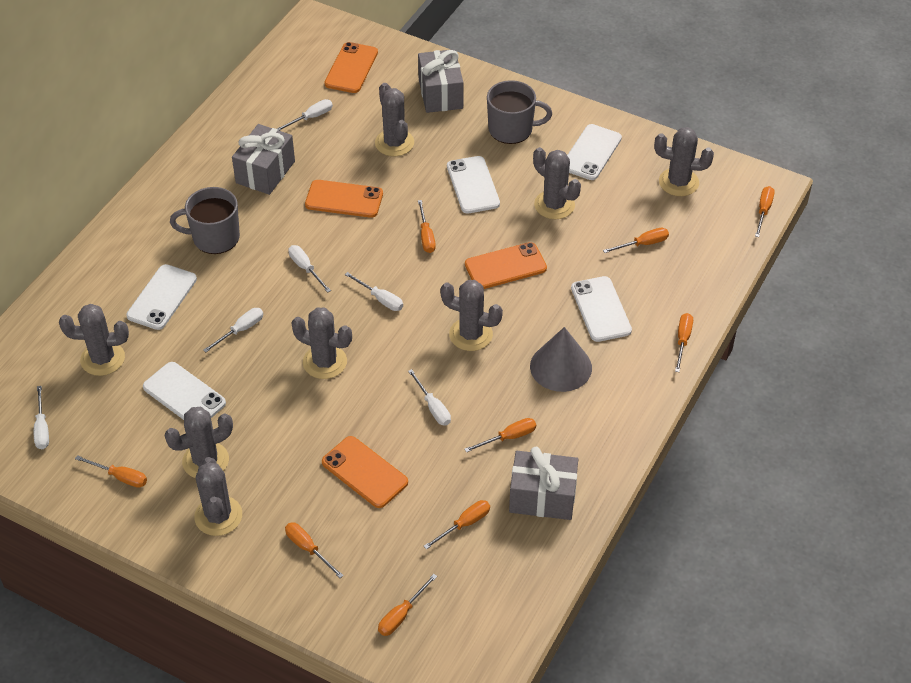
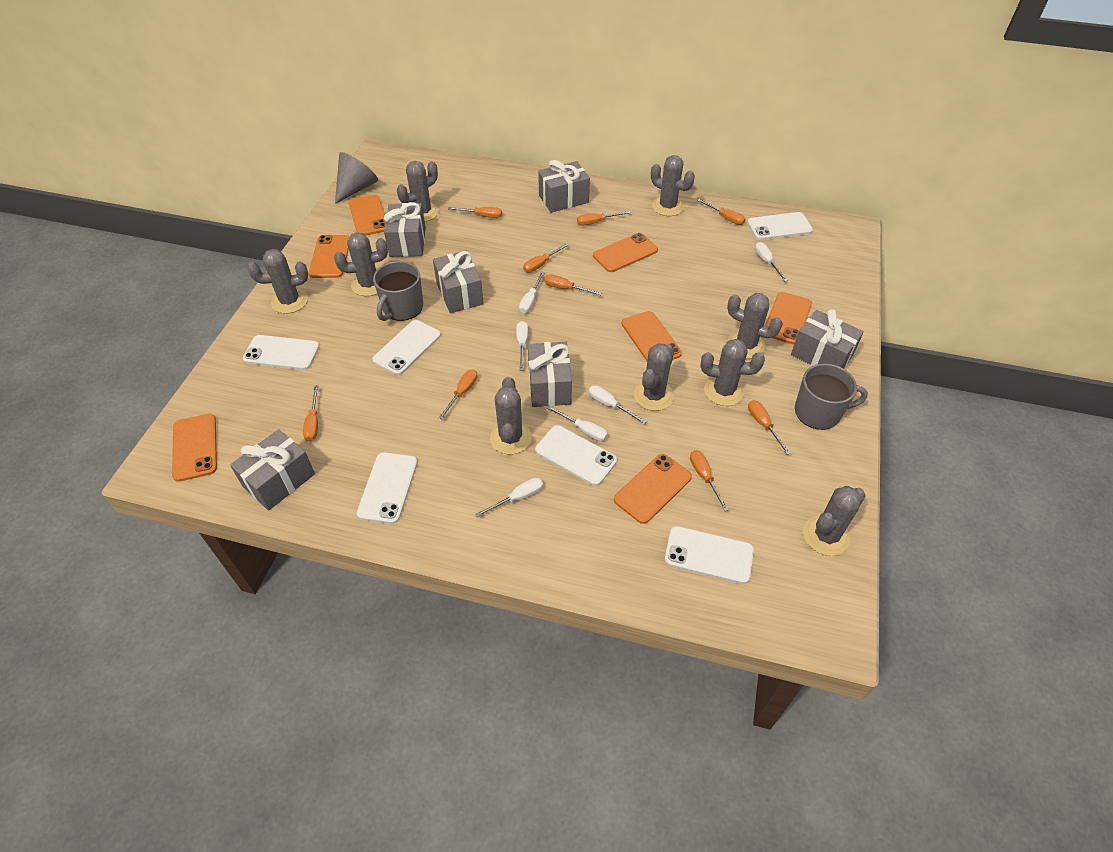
grey cactus: [59,304,129,376] [165,407,233,478] [194,457,242,536] [291,307,352,379] [375,83,414,156] [440,280,503,351] [533,147,581,219] [654,127,714,196] = 8 -> [247,249,308,314] [334,232,388,296] [397,161,439,222] [490,377,532,455] [634,343,674,411] [651,155,695,216] [700,339,765,406] [727,293,783,359] [803,486,866,556] = 9
grey gift: [232,124,295,195] [418,49,463,113] [509,447,578,520] = 3 -> [230,429,315,510] [384,202,426,257] [433,251,484,313] [528,342,572,407] [538,160,590,213] [791,309,864,369] = 6
orange phone: [305,180,383,218] [322,436,408,508] [324,42,378,93] [465,242,547,289] = 4 -> [172,414,217,482] [308,235,350,278] [348,195,386,235] [593,233,658,272] [614,454,692,524] [622,311,682,361] [765,292,812,344] = 7
white phone: [126,264,197,330] [143,362,226,420] [447,156,500,213] [567,124,622,180] [571,276,632,342] = 5 -> [243,335,320,370] [357,452,417,524] [372,320,441,375] [535,425,617,486] [664,526,754,584] [747,212,813,240] = 6

